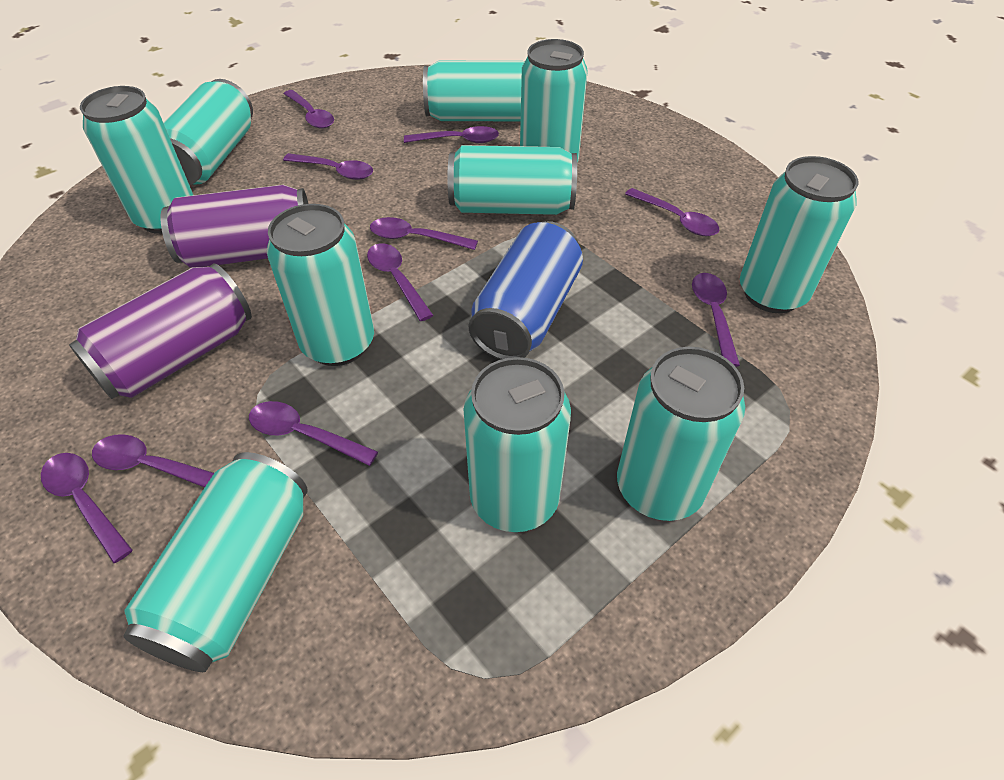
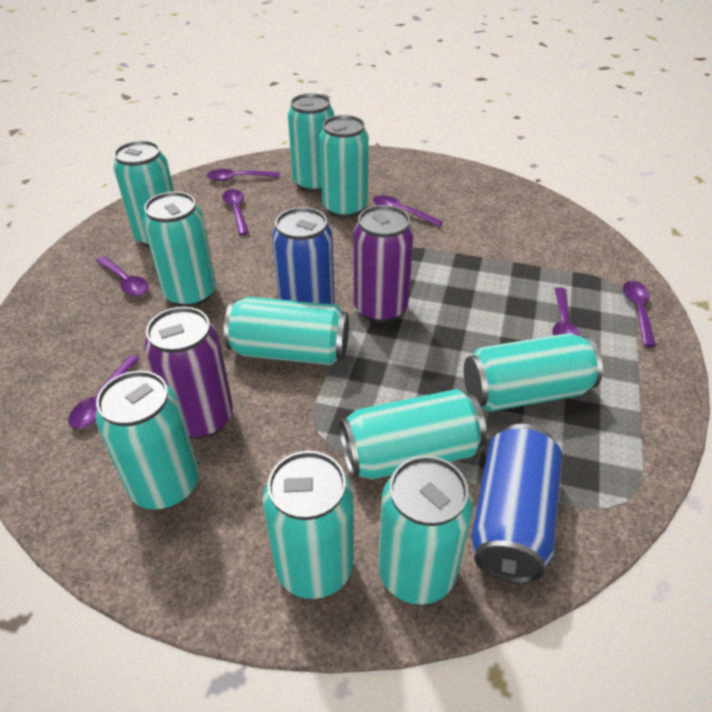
blue can: [469,221,583,360] = 1 -> [272,207,335,305] [471,424,562,584] = 2
purple spoon: [41,453,132,563] [92,434,214,488] [249,401,378,466] [283,153,373,180] [284,90,334,129] [367,243,433,321] [370,217,478,250] [404,126,499,143] [625,188,719,237] [692,273,740,367] = 10 -> [68,355,140,429] [95,256,149,296] [207,169,279,181] [222,189,249,235] [373,195,443,227] [552,287,580,336] [623,281,656,347] = 7

